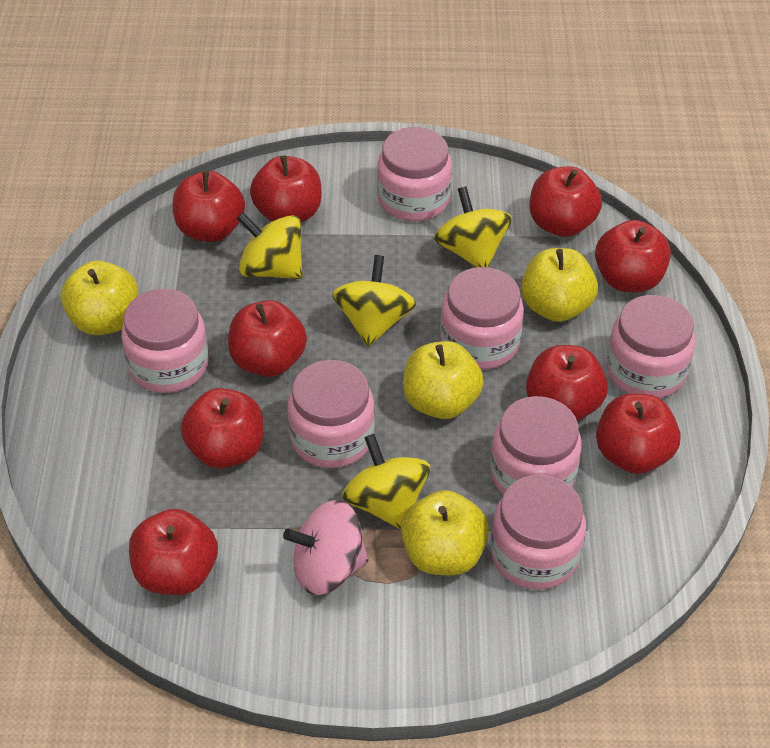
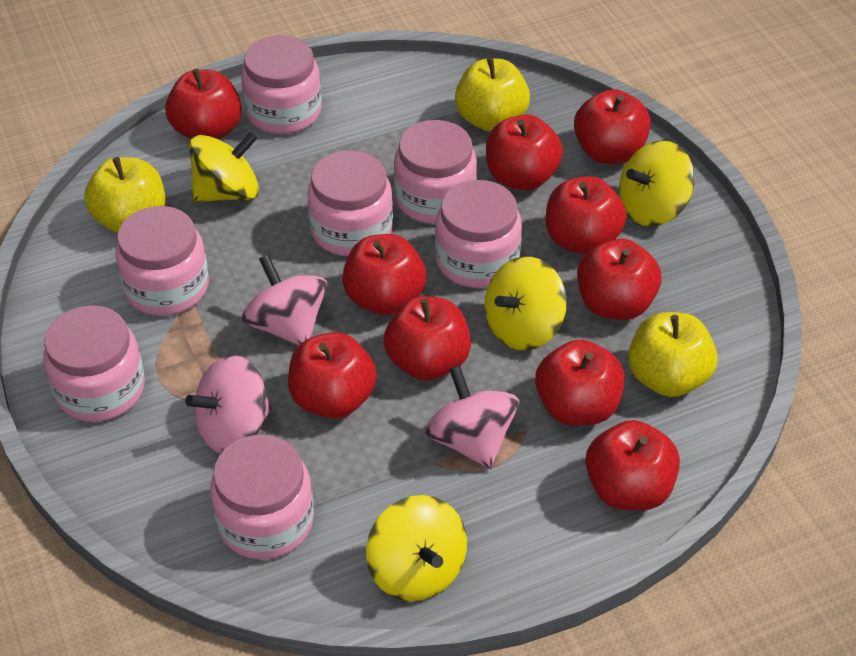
pink spinning top: [283,500,369,595] = 1 -> [185,355,271,454] [242,254,327,346] [425,365,519,469] = 3
red apple: [129,509,218,595] [172,171,245,242] [181,388,263,469] [228,300,307,377] [250,155,322,222] [526,345,608,421] [530,166,602,237] [595,220,671,292] [596,393,681,474] = 9 -> [165,69,242,139] [288,332,377,419] [342,234,426,315] [384,296,471,380] [486,114,563,190] [535,339,625,426] [546,176,627,255] [574,89,651,164] [577,239,662,320] [585,420,680,511] = 10
yellow apple: [61,261,138,335] [401,490,489,575] [403,341,484,419] [521,248,598,322] = 4 -> [84,157,165,233] [455,57,530,132] [628,312,718,397] = 3

